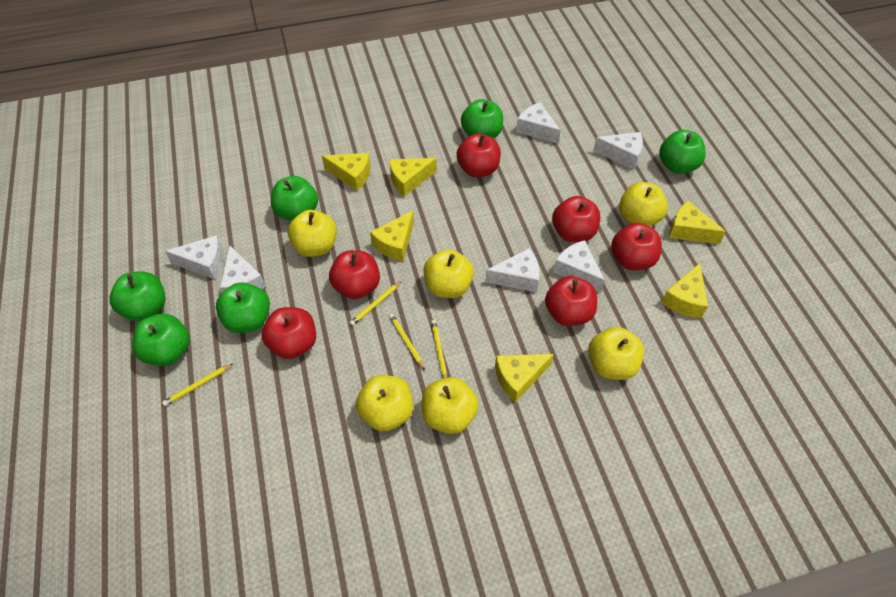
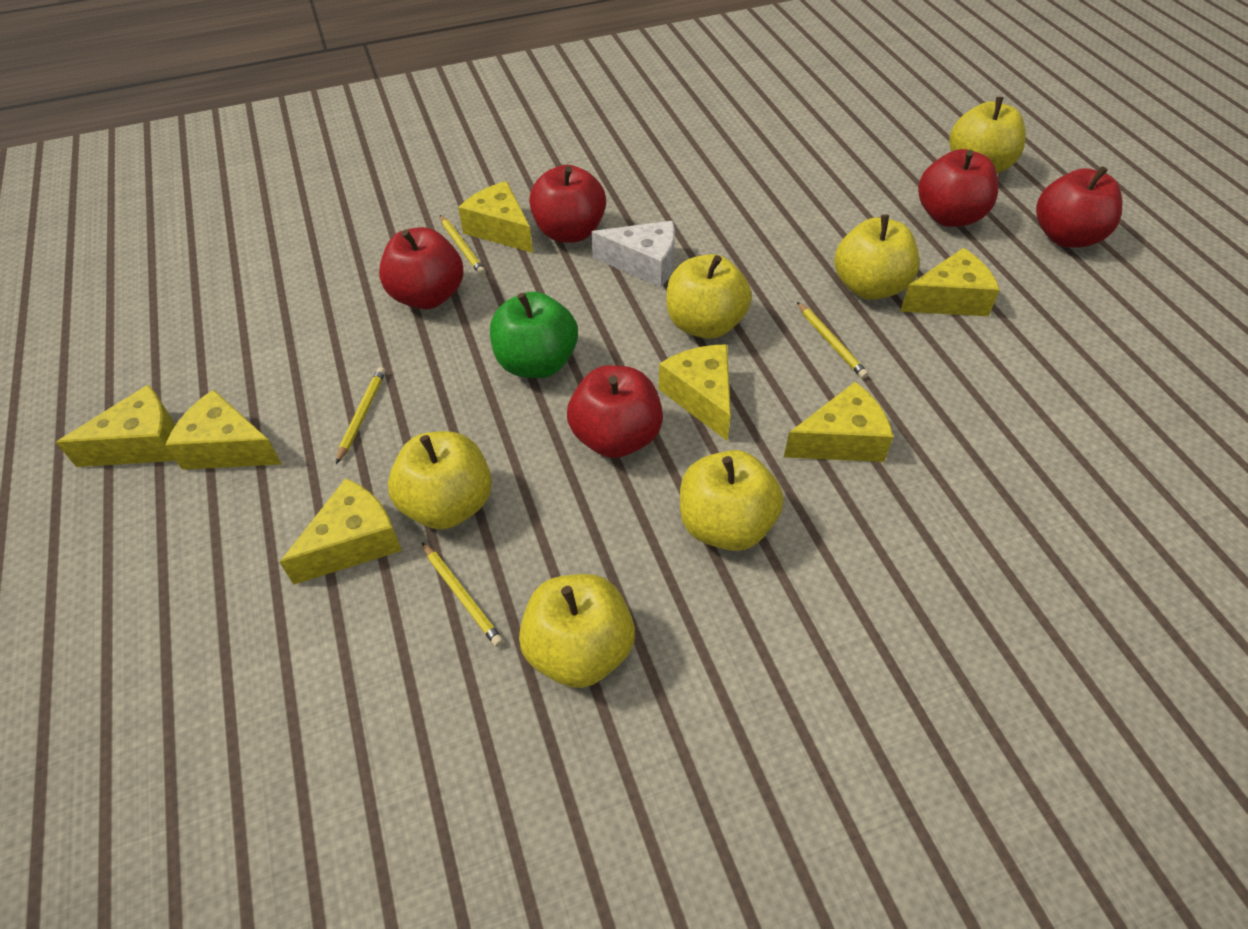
green apple: [110,272,166,321] [132,314,190,366] [216,282,270,333] [271,176,318,221] [461,99,503,139] [659,130,706,174] = 6 -> [490,292,578,378] = 1
red apple: [262,307,316,359] [329,250,380,299] [456,133,501,177] [545,276,597,326] [552,196,600,242] [611,223,662,270] = 6 -> [379,227,464,309] [529,165,606,243] [567,365,663,458] [918,149,998,227] [1036,166,1122,248] = 5
white cheese: [165,235,223,279] [220,246,265,292] [485,248,540,292] [516,102,561,144] [553,240,605,292] [593,132,643,170] = 6 -> [591,221,675,288] = 1
yellow cheese: [322,153,370,191] [370,211,414,261] [389,158,437,197] [495,354,554,402] [661,263,708,318] [669,201,726,244] = 6 -> [56,385,176,467] [165,389,282,470] [280,478,402,585] [458,181,533,253] [659,344,731,441] [784,382,893,462] [900,248,1000,316] = 7

